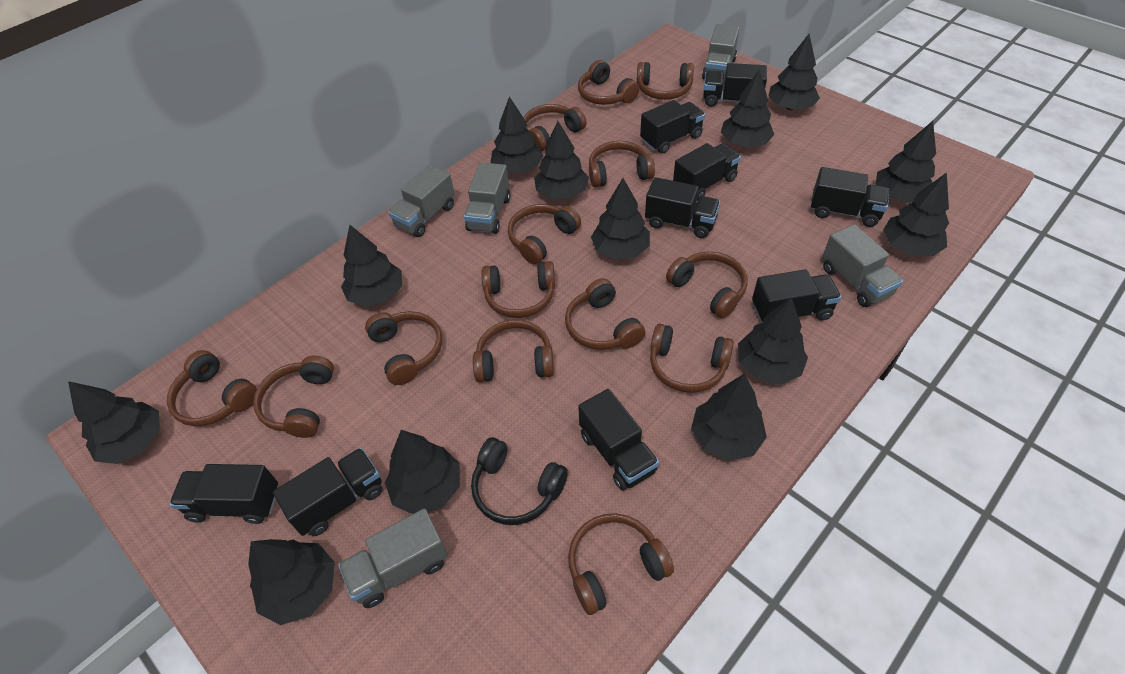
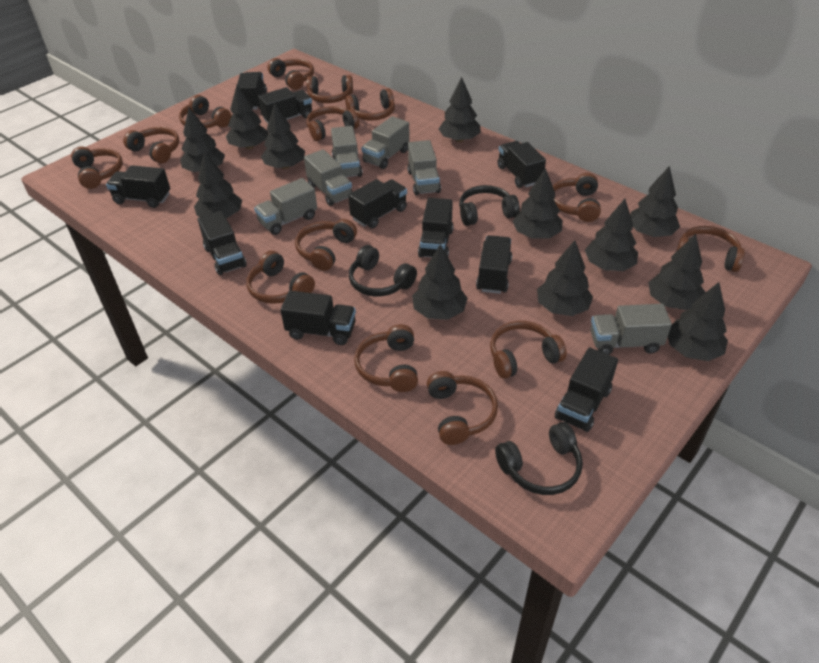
black headphones: [471,437,568,525] = 1 -> [349,245,417,297] [459,185,520,226] [495,422,583,495] = 3
black tree: [68,381,160,464] [248,539,335,625] [341,225,402,307] [385,430,460,514] [491,96,543,174] [534,121,589,199] [591,178,650,259] [691,374,767,461] [721,69,774,147] [738,297,808,384] [769,34,820,110] [876,121,936,203] [883,172,949,256] = 13 -> [180,108,225,172] [194,152,242,218] [226,85,268,149] [261,103,305,169] [412,244,468,320] [439,77,481,142] [513,168,563,239] [537,240,593,316] [585,199,638,271] [630,166,680,237] [648,234,706,310] [668,282,728,361] = 12
black truck: [170,464,278,524] [273,448,383,536] [578,389,659,491] [640,100,705,154] [645,177,720,238] [673,143,741,201] [703,63,767,107] [752,269,841,323] [811,167,889,227] = 9 -> [106,165,170,208] [197,211,247,275] [237,72,267,110] [258,87,312,123] [281,291,356,345] [348,179,407,228] [418,198,454,258] [476,235,512,294] [497,141,546,188] [555,348,618,432] = 10
grey truck: [338,509,448,608] [388,165,455,237] [464,162,510,234] [702,24,739,80] [823,224,903,307] = 5 -> [254,178,317,235] [304,149,352,206] [331,126,363,177] [361,116,410,169] [407,140,441,195] [590,304,672,355] = 6

